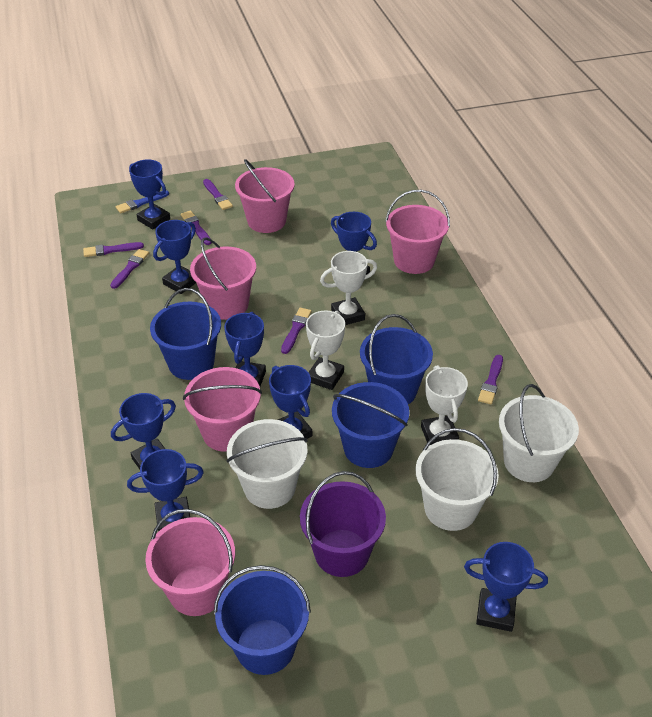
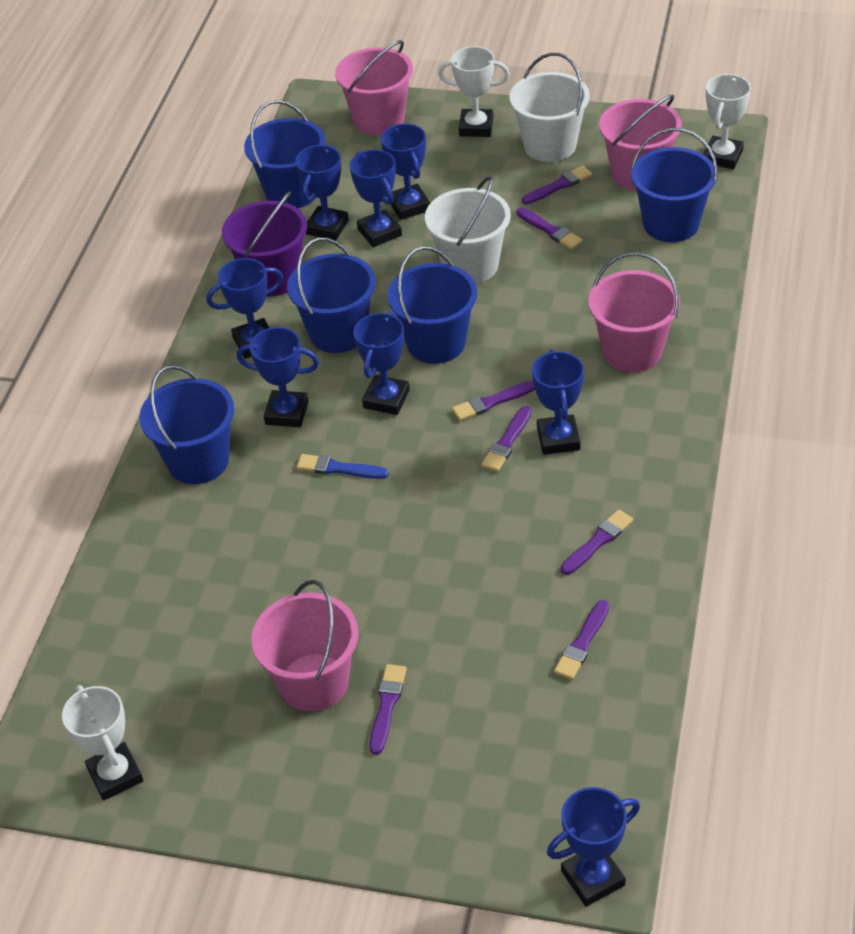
blue bucket: [150,288,221,380] [214,565,311,675] [332,382,409,468] [360,314,433,404] = 4 -> [139,365,234,484] [244,100,325,208] [287,238,376,353] [388,246,477,364] [631,128,718,242] = 5
pink bucket: [145,509,235,616] [183,367,262,452] [190,237,256,320] [235,159,295,233] [385,190,450,274] = 5 -> [251,580,358,712] [335,40,413,135] [588,252,680,372] [599,95,682,191] = 4
purple brush: [83,242,144,257] [110,249,149,289] [181,211,212,245] [203,179,233,210] [281,308,311,354] [478,355,503,404] = 6 -> [370,664,407,755] [452,381,535,421] [481,406,532,472] [516,208,583,250] [522,166,592,204] [554,600,609,680] [561,509,633,575] = 7
white bucket: [227,419,308,509] [416,428,499,531] [499,384,579,482] = 3 -> [425,176,511,284] [510,53,590,162] = 2

